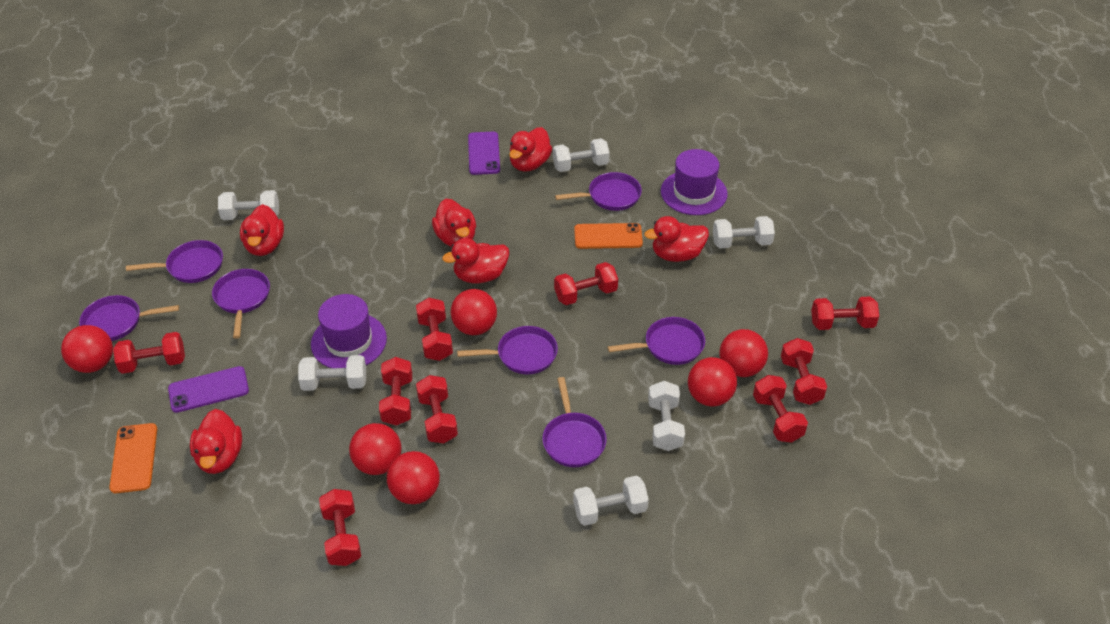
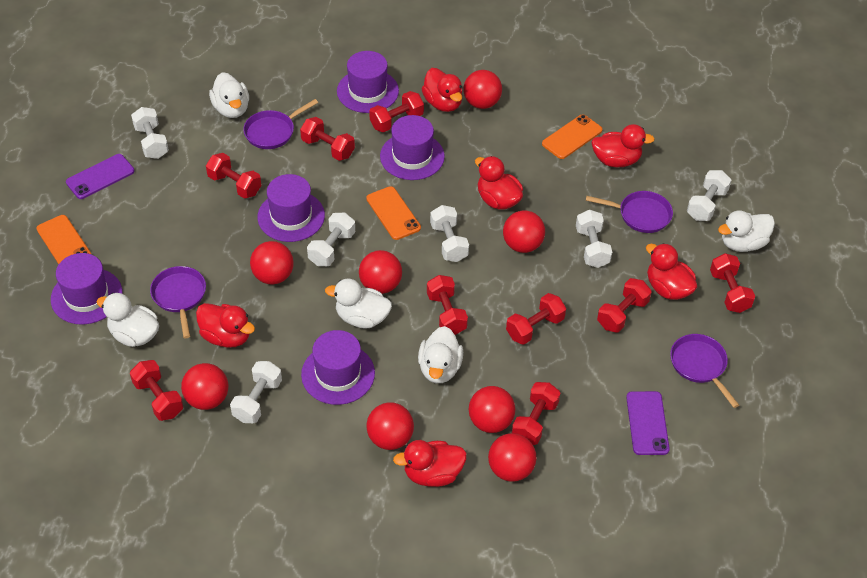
orange phone: [109,423,157,493] [574,223,643,249] = 2 -> [36,215,91,264] [366,186,421,240] [542,114,603,159] = 3
purple hat: [311,294,387,368] [661,149,728,215] = 2 -> [51,253,122,325] [257,174,325,242] [301,330,375,405] [337,51,399,113] [380,115,445,180] = 5
purple pan: [79,295,179,341] [126,240,223,283] [212,269,270,339] [457,326,558,374] [542,377,607,467] [555,172,642,211] [608,317,705,365] = 7 -> [150,266,206,338] [243,99,318,149] [586,191,673,233] [670,334,739,408] = 4
red ball: [61,325,113,373] [349,423,401,475] [387,451,440,504] [451,289,497,335] [688,357,737,407] [719,329,768,377] = 6 -> [181,363,228,410] [250,241,294,284] [359,250,402,294] [366,402,414,450] [463,70,502,109] [469,386,515,433] [488,433,537,482] [503,211,545,253] = 8
white duck: none = 0 -> [97,293,159,347] [209,72,249,118] [325,279,392,328] [418,326,463,383] [718,210,775,252] = 5

